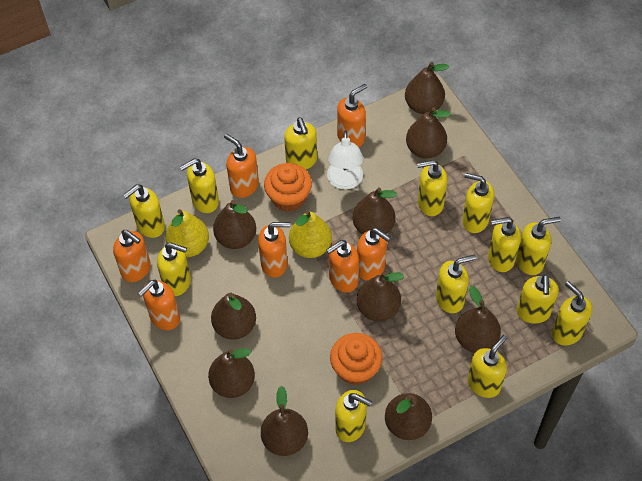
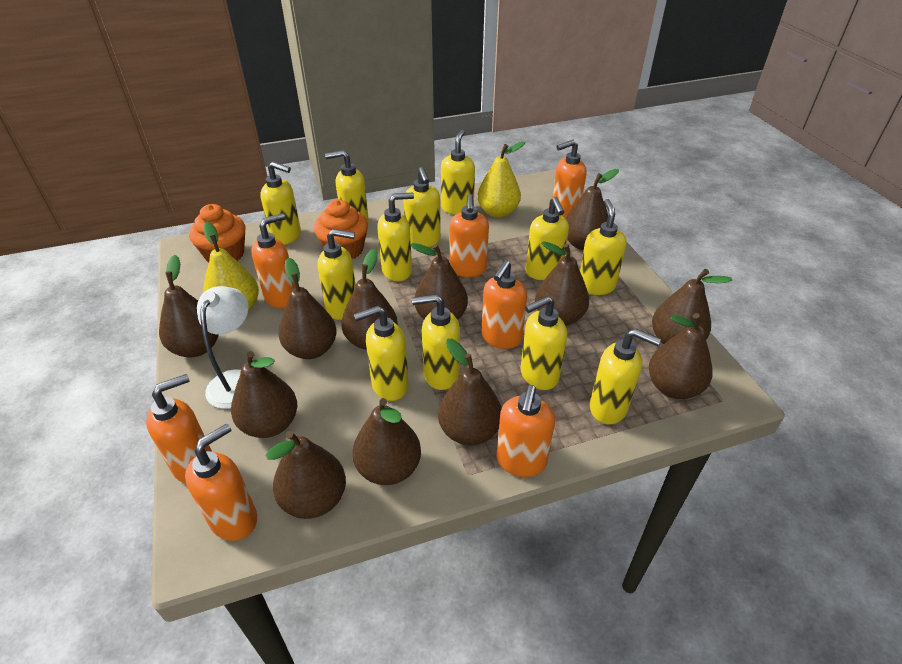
brown pear: [208,348,255,398] [211,293,256,340] [213,200,256,249] [261,386,308,456] [353,187,397,235] [357,272,404,321] [385,393,432,440] [405,62,449,114] [406,107,451,159] [455,286,501,353] = 10 -> [159,255,219,358] [231,351,297,438] [266,431,346,519] [279,258,337,359] [341,249,398,350] [352,398,421,485] [410,243,468,320] [438,339,502,446] [535,241,589,326] [565,169,619,250] [649,313,712,399] [652,269,733,345] = 12
yellow soap dispenser: [123,184,165,238] [157,242,191,296] [180,158,219,213] [284,117,317,169] [335,390,372,442] [417,160,448,216] [436,255,476,313] [462,173,494,233] [467,335,507,398] [488,217,521,272] [516,217,561,275] [517,274,559,324] [552,281,593,345] = 13 -> [260,162,301,245] [317,229,356,320] [325,150,369,223] [354,306,409,401] [378,193,414,281] [403,167,441,247] [412,294,460,390] [441,130,475,215] [521,296,567,390] [526,197,569,280] [580,199,627,295] [590,328,661,424] = 12

